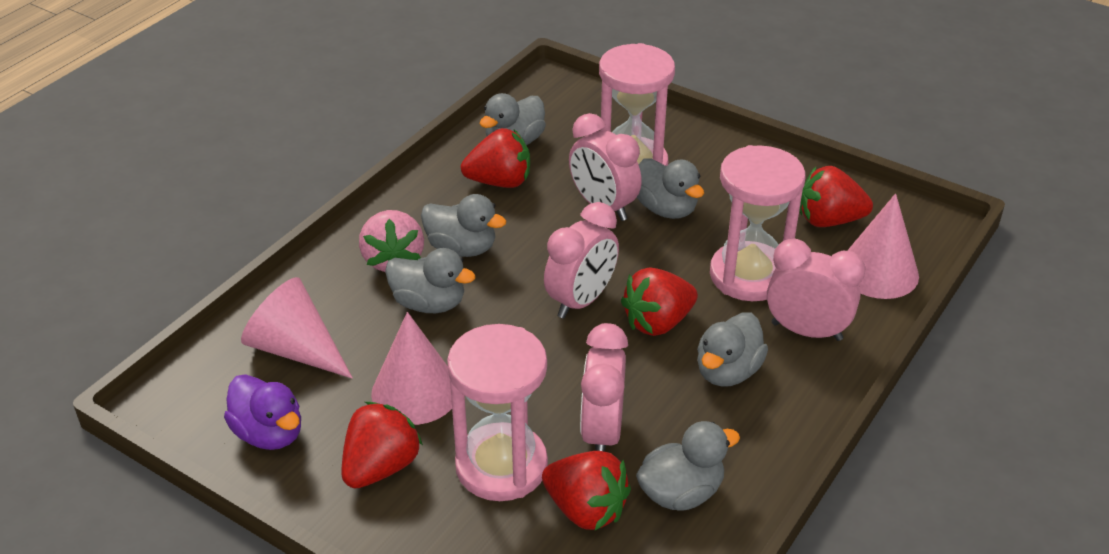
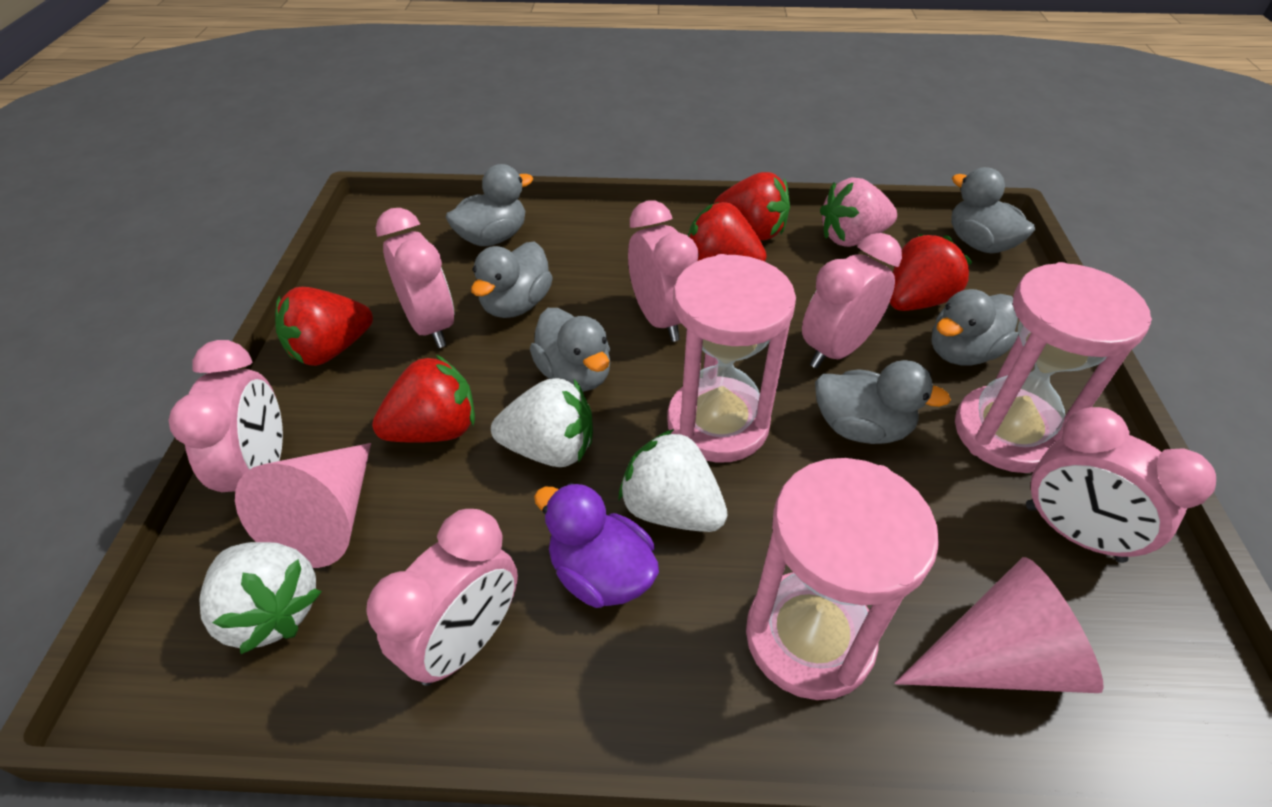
pink clock: [544,202,619,319] [569,113,642,221] [580,323,628,452] [767,238,865,341] = 4 -> [168,340,283,492] [366,509,518,686] [376,208,454,348] [628,201,699,342] [802,233,902,368] [1026,407,1216,563] = 6
pink cone: [241,277,353,378] [371,312,452,425] [847,193,919,299] = 3 -> [235,443,371,568] [895,557,1104,693] = 2
white strawberry: none = 0 -> [199,542,322,654] [491,378,593,467] [619,429,728,532] = 3

